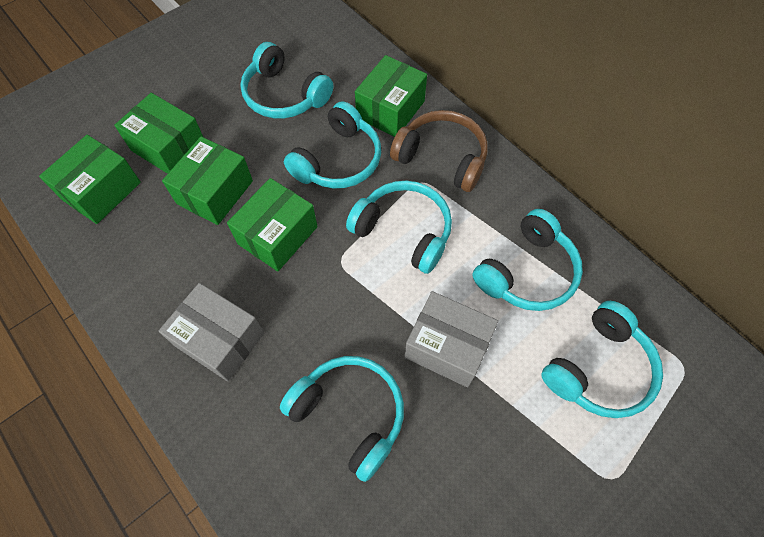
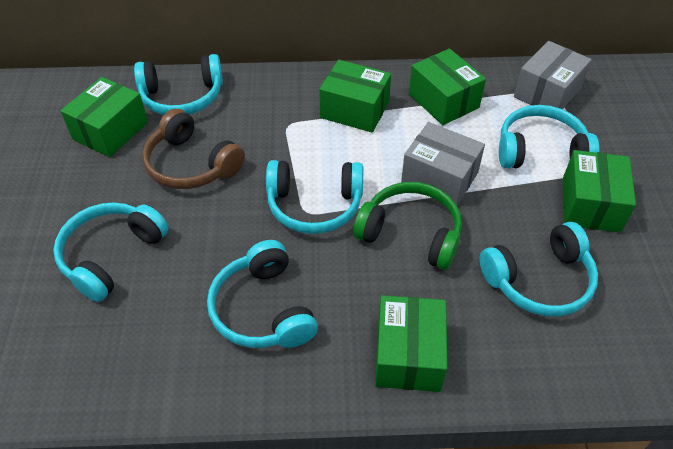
green headphones: none = 0 -> [353,182,462,270] = 1

